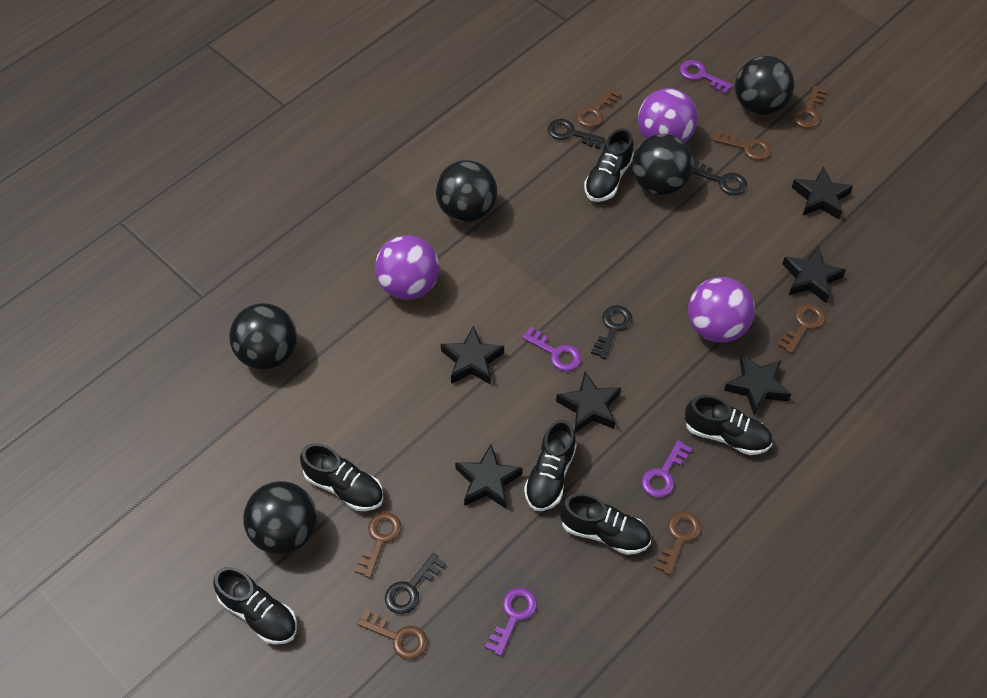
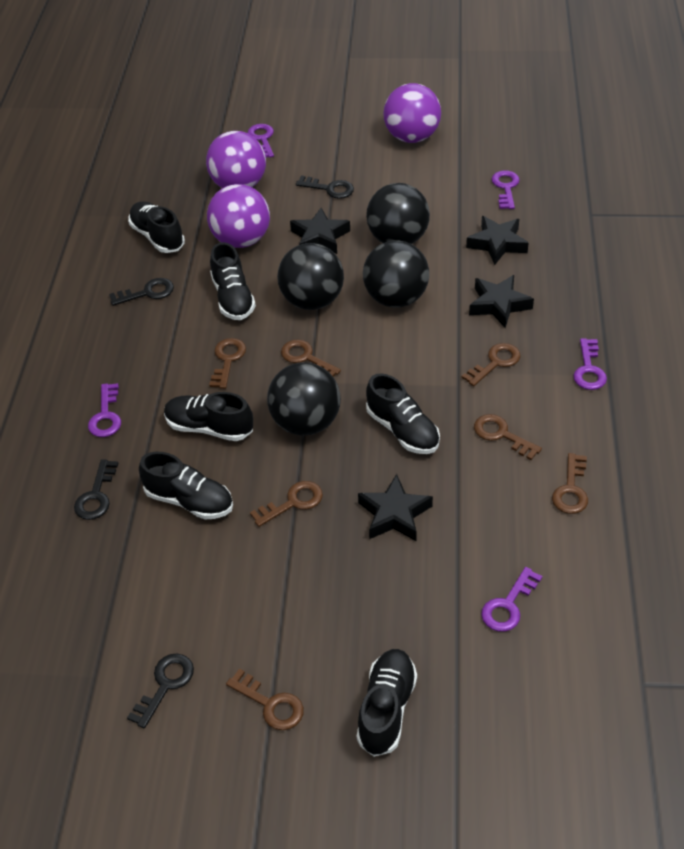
black ball: [229,303,297,370] [243,481,317,554] [436,160,497,222] [632,134,693,195] [735,56,794,115] = 5 -> [267,363,341,436] [277,243,344,310] [363,240,429,308] [366,183,430,244] = 4
black star: [441,325,504,385] [455,444,523,509] [556,371,621,433] [724,354,791,416] [782,246,846,304] [792,167,853,219] = 6 -> [290,208,350,254] [358,474,433,541] [466,216,529,265] [469,275,534,328] = 4
purple key: [485,588,537,656] [522,326,581,371] [642,440,692,498] [680,60,733,94] = 4 -> [88,383,121,437] [248,124,274,158] [481,567,542,632] [492,170,520,209] [573,338,607,390] = 5

